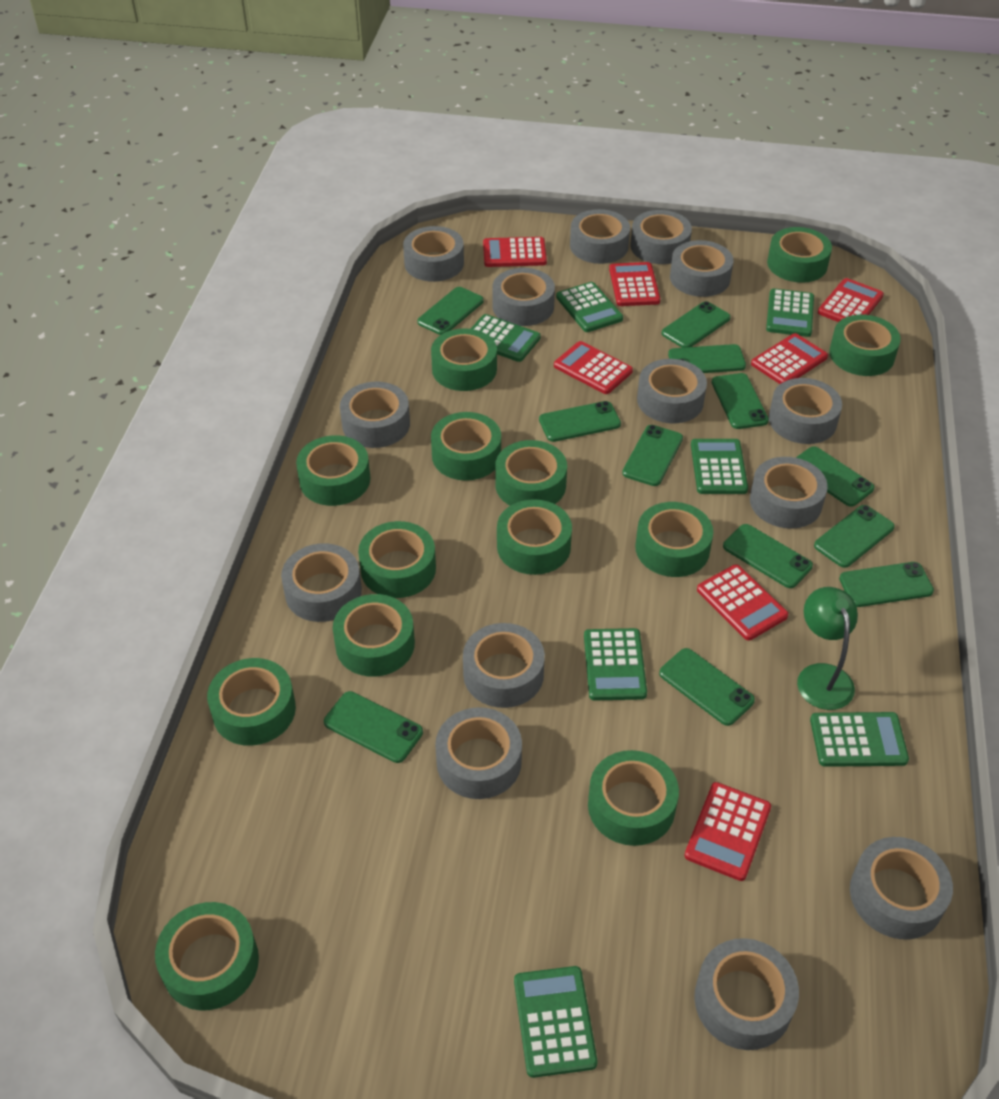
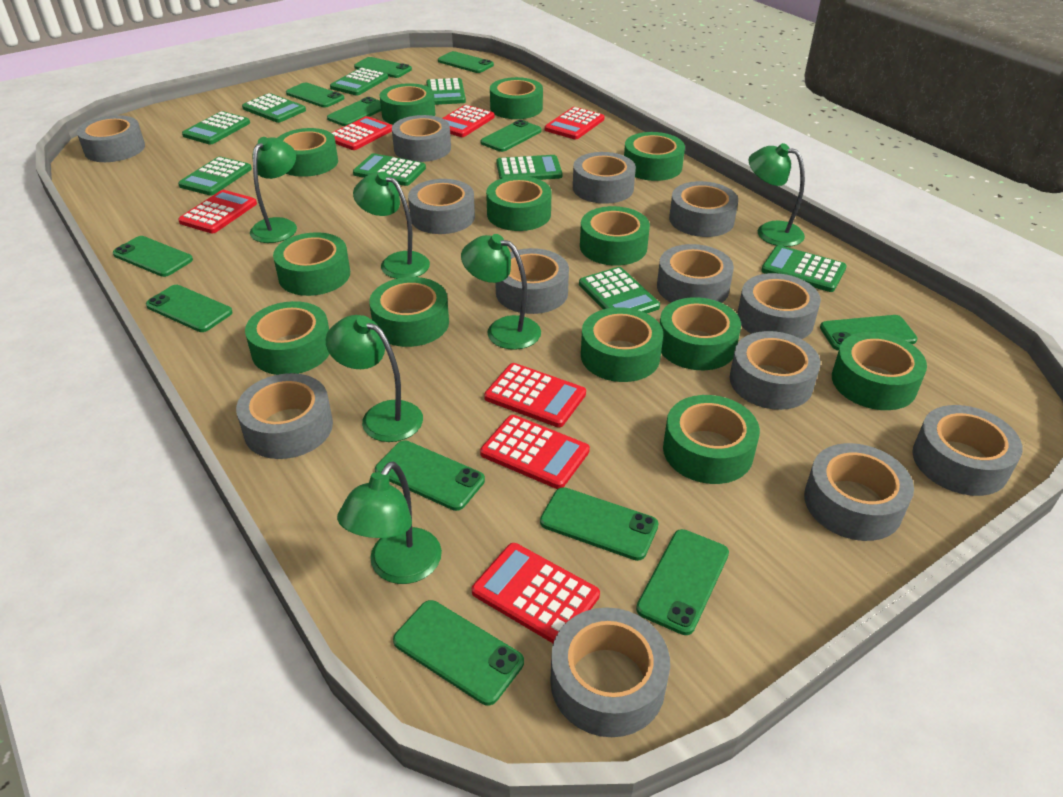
green calculator: [471,314,541,362] [514,966,598,1078] [556,282,623,332] [584,628,647,701] [691,439,748,494] [766,288,814,337] [810,712,909,767] = 7 -> [178,157,252,196] [182,111,250,145] [242,93,306,123] [330,68,388,96] [353,153,426,186] [426,78,466,105] [496,155,562,180] [579,267,660,313] [761,245,847,292] = 9
green lamp: [797,587,858,710] = 1 -> [250,137,297,243] [326,315,423,442] [337,461,442,584] [353,171,430,279] [461,234,541,350] [749,143,805,247] = 6
grey tape: [281,543,362,622] [340,382,410,448] [403,226,464,282] [435,707,522,799] [463,623,545,708] [492,268,555,326] [570,209,630,264] [630,210,692,264] [637,359,707,423] [670,240,734,297] [694,938,799,1050] [750,457,828,529] [769,378,842,444] [850,837,953,940] = 14 -> [77,115,145,162] [236,373,333,459] [392,115,451,162] [408,179,475,234] [495,248,569,314] [550,607,670,737] [573,152,636,204] [657,244,734,303] [669,181,738,237] [729,331,820,410] [737,273,821,339] [804,443,914,541] [912,405,1023,496] = 13

